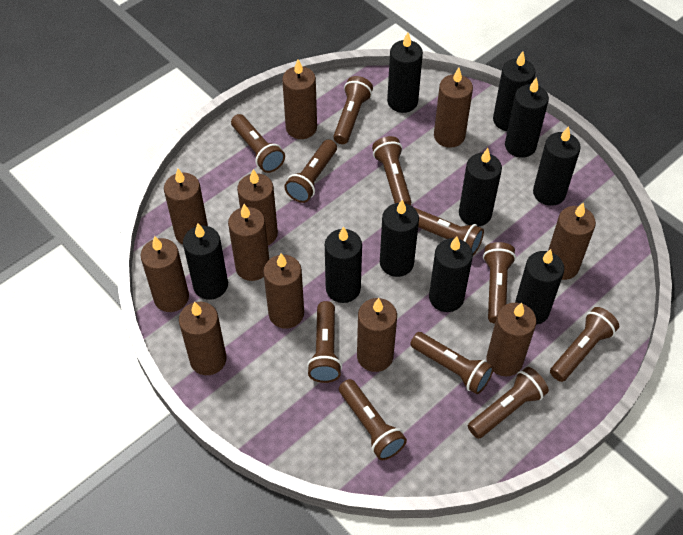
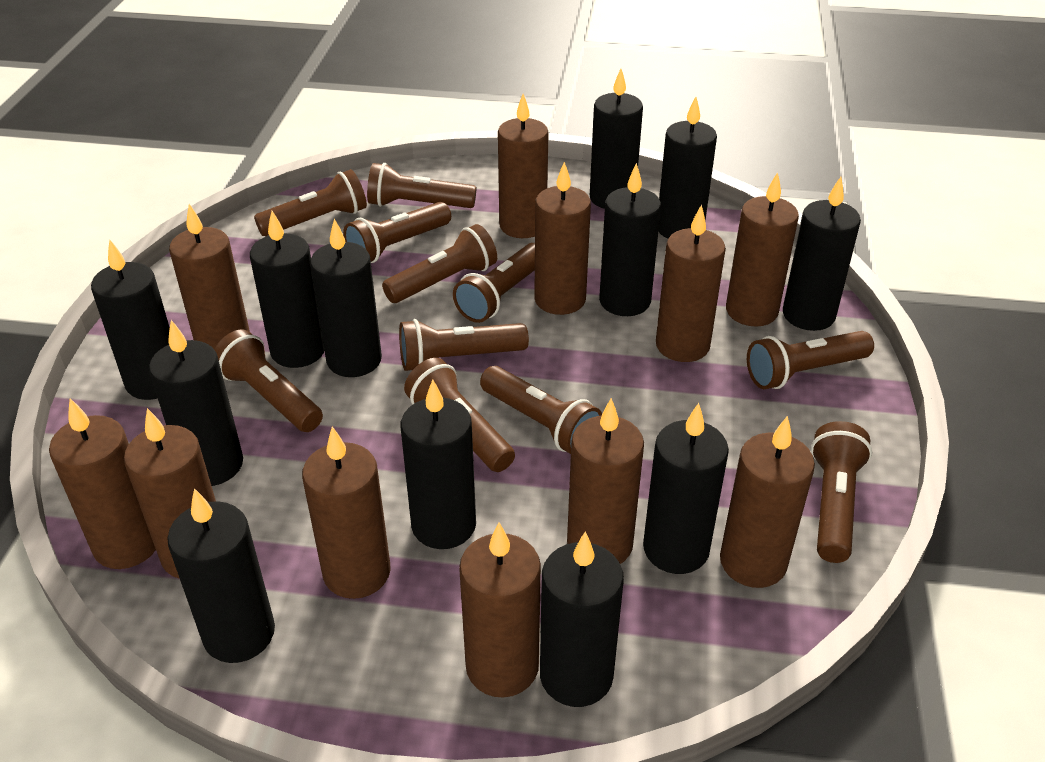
black candle: [183,223,228,300] [325,226,362,303] [380,200,419,277] [387,32,423,113] [429,236,473,312] [459,148,502,226] [493,51,535,131] [505,77,549,158] [515,249,564,325] [533,126,581,206] = 10 -> [91,239,170,400] [149,320,243,486] [167,488,275,663] [250,211,324,368] [310,219,382,377] [401,379,476,549] [540,532,624,707] [590,69,643,209] [599,163,661,316] [643,403,729,574] [658,97,717,239] [783,177,861,331] = 12

